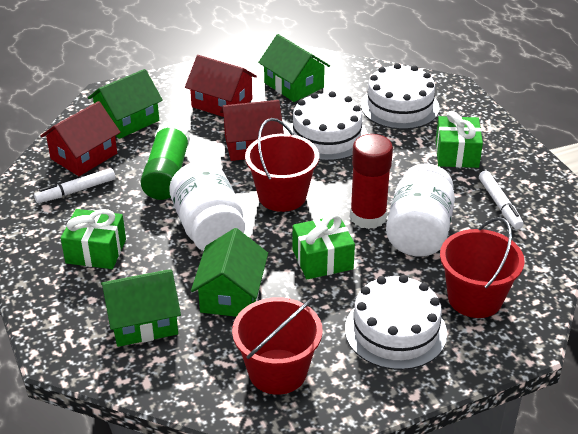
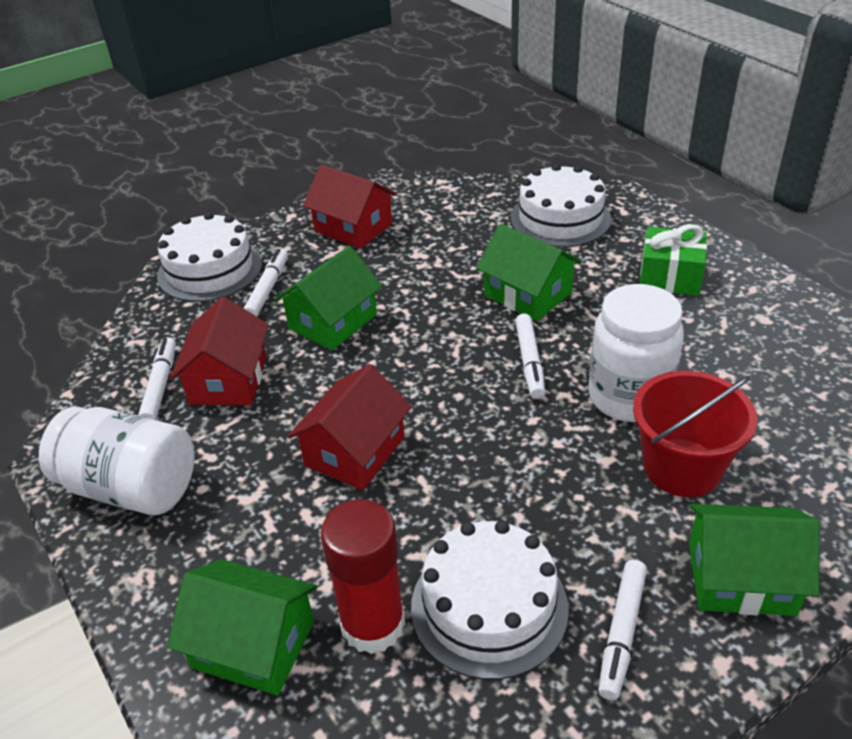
green gift: [61,209,126,269] [293,214,355,279] [436,111,483,168] = 3 -> [640,224,707,296] = 1
green glue stick: [140,120,190,200] = 1 -> none = 0
red bucket: [232,297,323,395] [245,118,319,212] [440,217,524,318] = 3 -> [633,371,757,497] = 1
white marker: [34,168,115,203] [479,171,524,229] = 2 -> [138,337,176,420] [244,249,288,317] [515,313,545,399] [598,560,647,700] = 4

